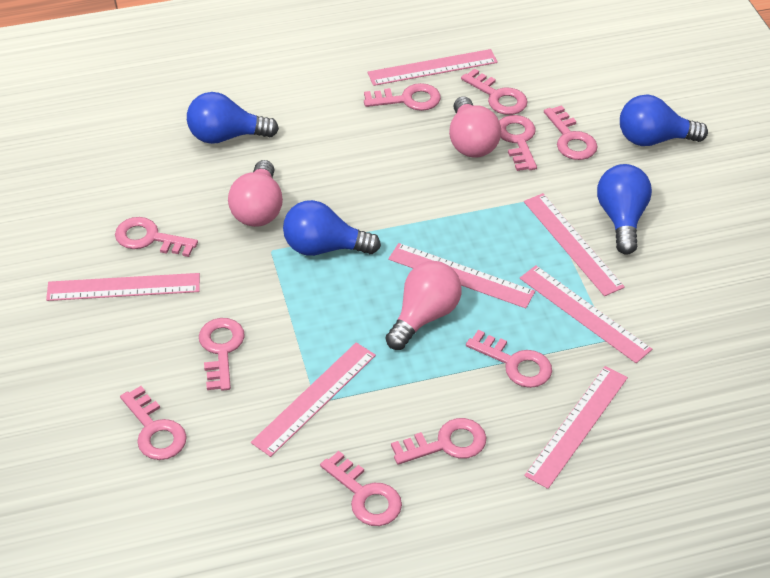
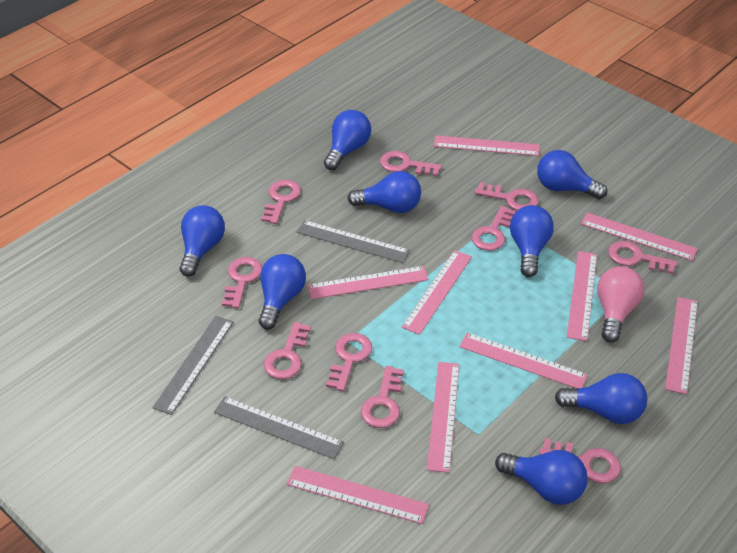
blue light bulb: [187,92,279,144] [283,200,381,256] [597,164,652,255] [620,94,708,146] = 4 -> [180,205,225,277] [259,254,306,330] [324,110,371,170] [347,171,421,213] [495,450,588,505] [510,205,554,277] [537,150,607,199] [555,373,647,424] = 8
grey ruler: none = 0 -> [152,316,233,415] [214,396,344,459] [297,220,410,263] = 3
pink light bulb: [228,160,283,227] [386,261,462,350] [449,96,501,158] = 3 -> [597,266,645,343] = 1
pink ruler: [46,273,200,301] [251,342,376,457] [367,49,498,86] [388,243,535,308] [520,265,652,363] [524,193,625,296] [524,366,628,489] = 7 -> [287,466,429,524] [307,266,428,299] [402,250,472,335] [427,362,459,473] [434,135,540,156] [459,332,588,389] [567,251,597,341] [581,213,698,261] [665,297,698,394] = 9

